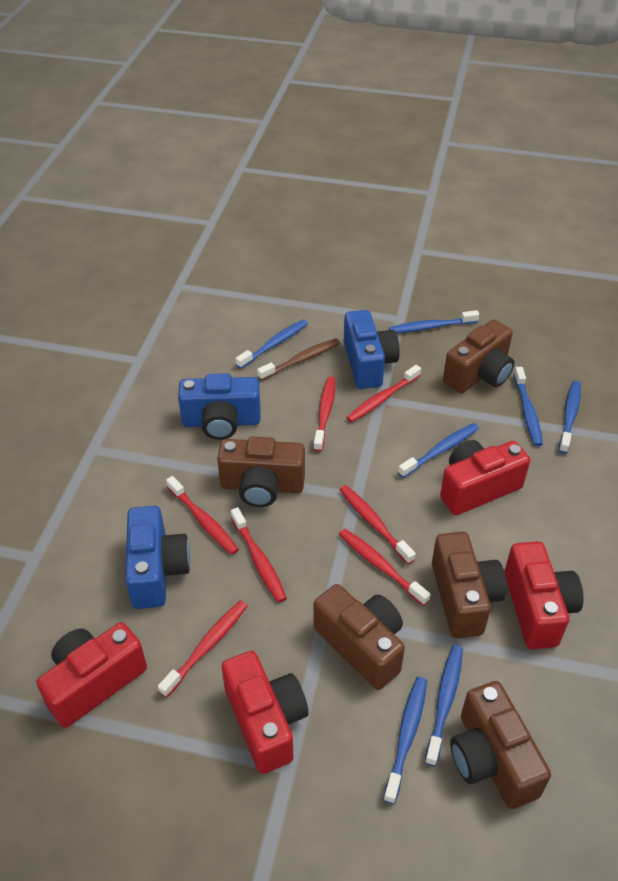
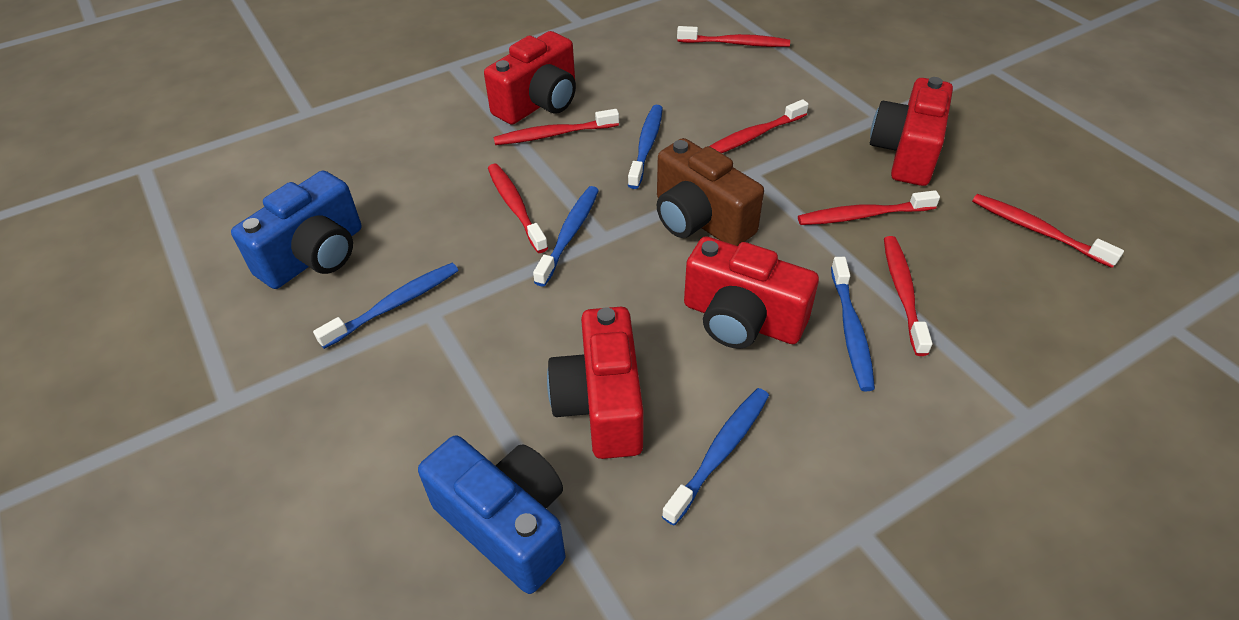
blue camera: [125,506,190,609] [178,373,261,440] [344,310,400,389] = 3 -> [231,171,361,289] [418,435,565,594] = 2
blue toothbrush: [235,319,308,369] [383,677,427,804] [389,310,479,333] [398,423,479,478] [425,645,463,766] [514,367,543,446] [559,381,581,454] = 7 -> [313,263,459,349] [533,186,599,287] [628,105,663,189] [662,388,769,526] [831,257,875,391] = 5
brown camera: [217,436,305,507] [313,584,405,690] [432,532,507,638] [443,320,514,393] [450,681,551,809] = 5 -> [657,138,764,246] = 1
brown toothbrush: [257,338,340,381] = 1 -> none = 0

